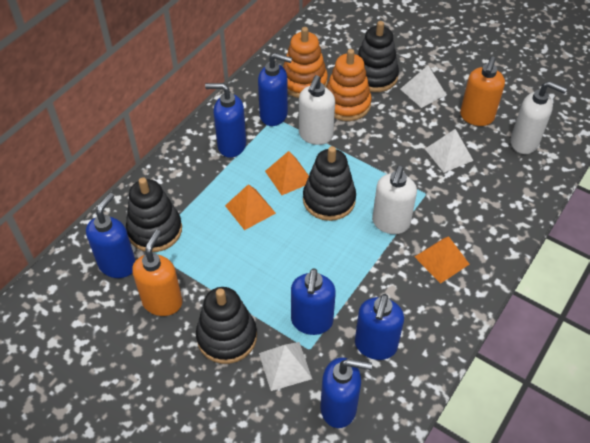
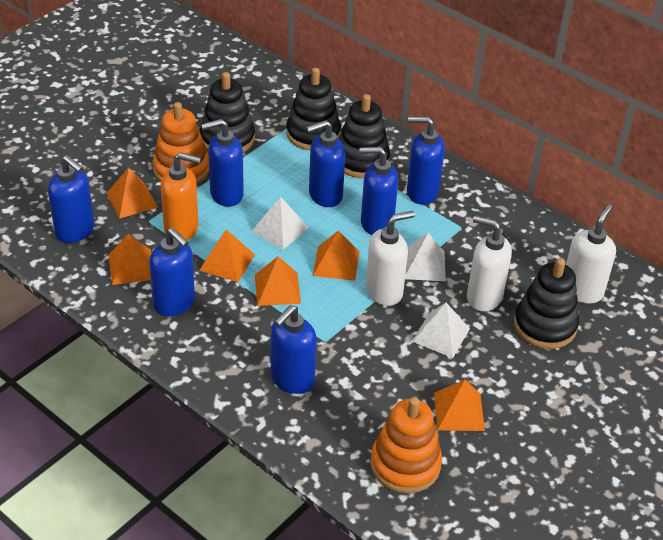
blue soap dispenser: [86,193,136,278] [205,83,246,158] [258,53,292,126] [291,268,336,335] [321,357,372,428] [355,294,404,360] = 6 -> [48,155,94,243] [149,228,195,316] [201,119,244,207] [271,305,317,394] [306,120,345,207] [359,147,398,235] [407,117,445,205] = 7
orange pyramid: [225,184,276,230] [265,151,309,195] [415,236,470,284] = 3 -> [106,167,158,219] [108,234,151,285] [199,230,255,282] [255,256,301,306] [313,231,360,281] [434,380,485,431] = 6
orange soap dispenser: [132,230,182,316] [460,56,505,126] = 2 -> [161,152,201,240] = 1

